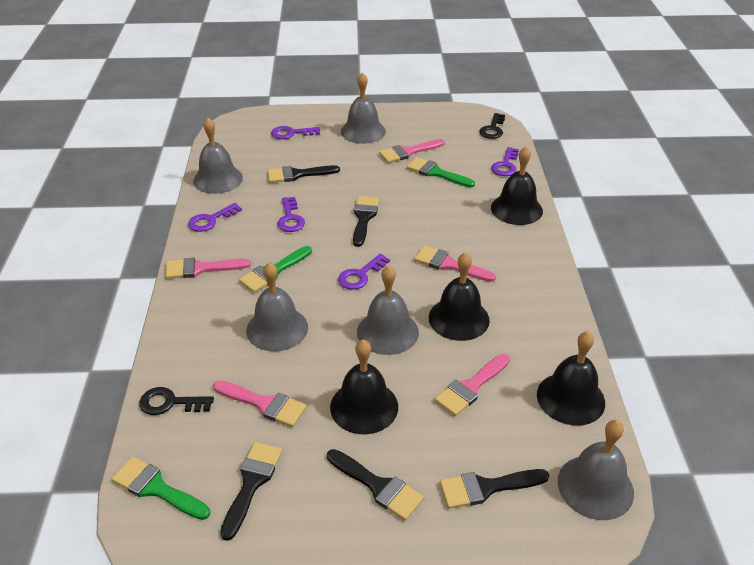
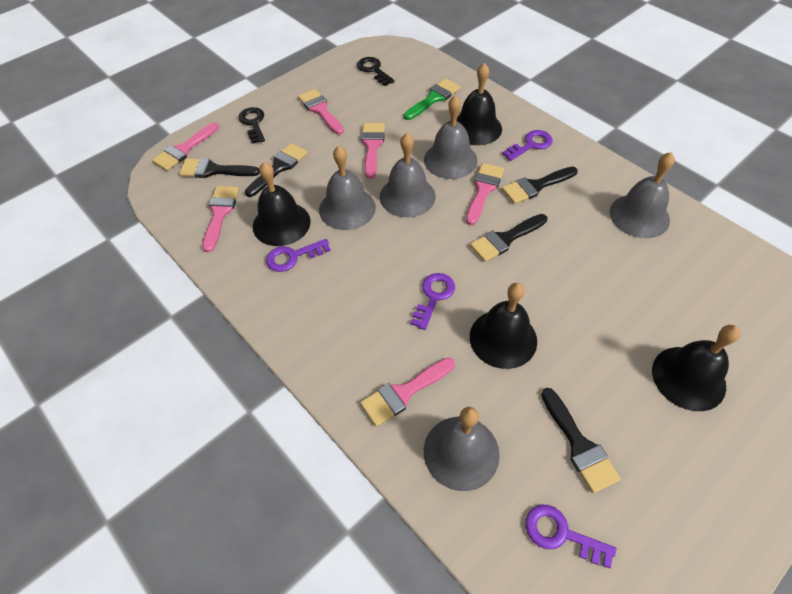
green brush: [112,457,210,520] [239,246,312,293] [407,157,475,187] = 3 -> [404,79,460,120] = 1
pink brush: [165,257,251,279] [213,380,307,427] [379,139,445,163] [414,246,496,282] [435,354,510,416] = 5 -> [152,122,219,171] [203,186,239,252] [298,89,344,135] [360,358,455,427] [361,123,385,179] [466,163,504,225] = 6
purple key: [188,203,242,232] [271,126,320,139] [277,197,305,232] [338,254,390,290] [491,147,519,176] = 5 -> [266,239,331,272] [411,273,455,330] [502,130,553,161] [525,505,616,569] = 4

